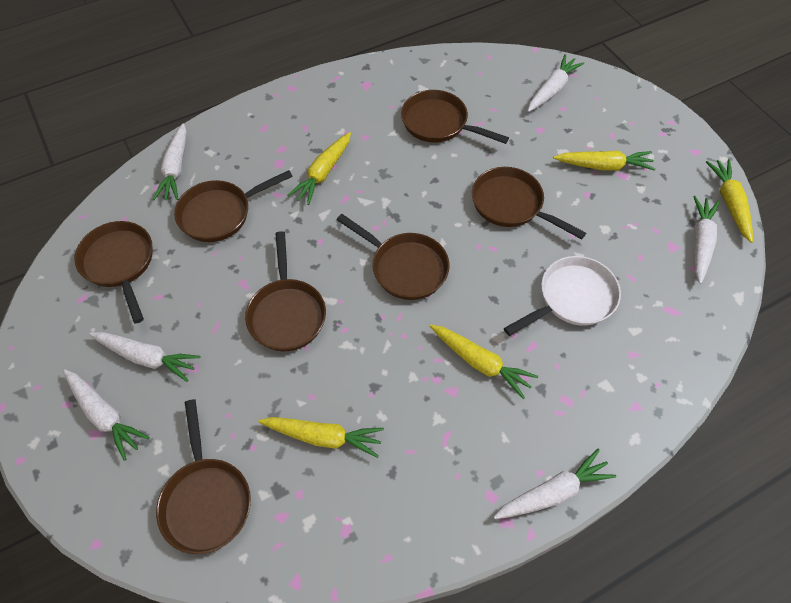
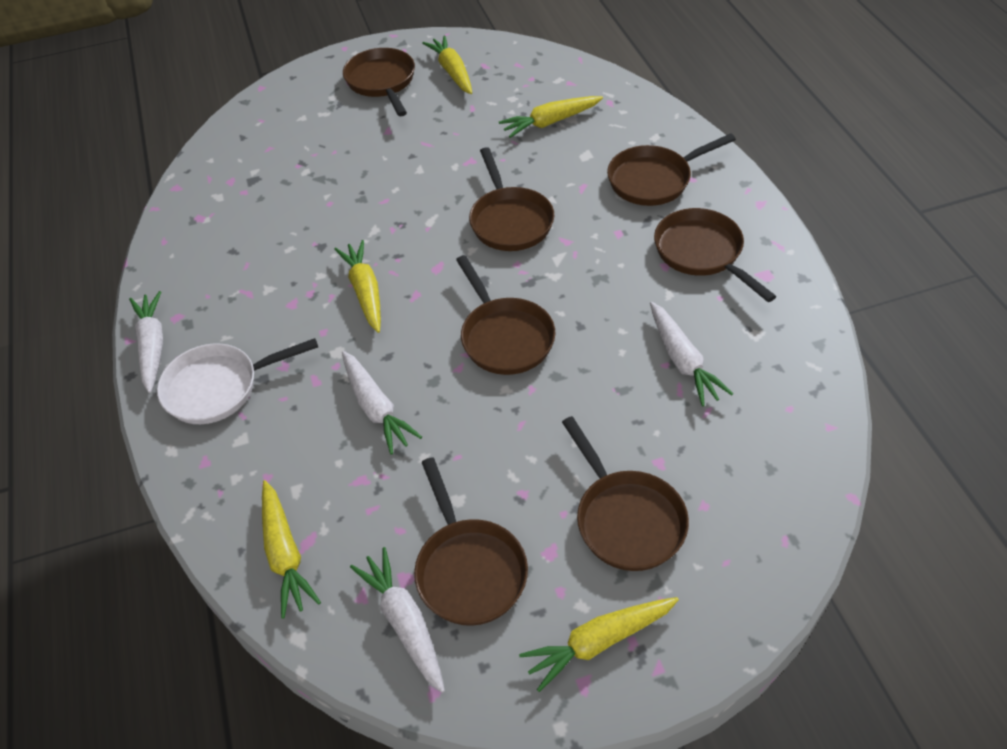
white carrot: [63,369,150,460] [89,332,201,382] [153,123,187,200] [494,449,616,519] [528,54,584,112] [693,196,720,284] = 6 -> [129,291,163,393] [342,351,422,455] [350,547,445,693] [650,302,733,406] = 4

